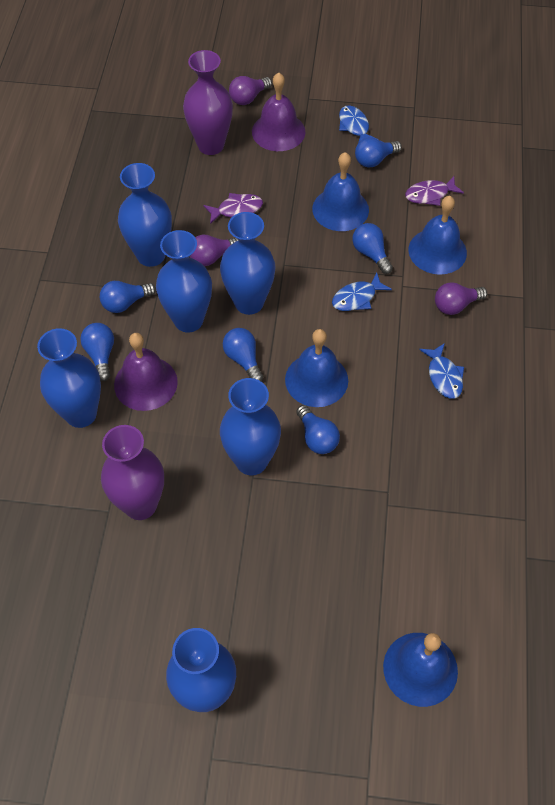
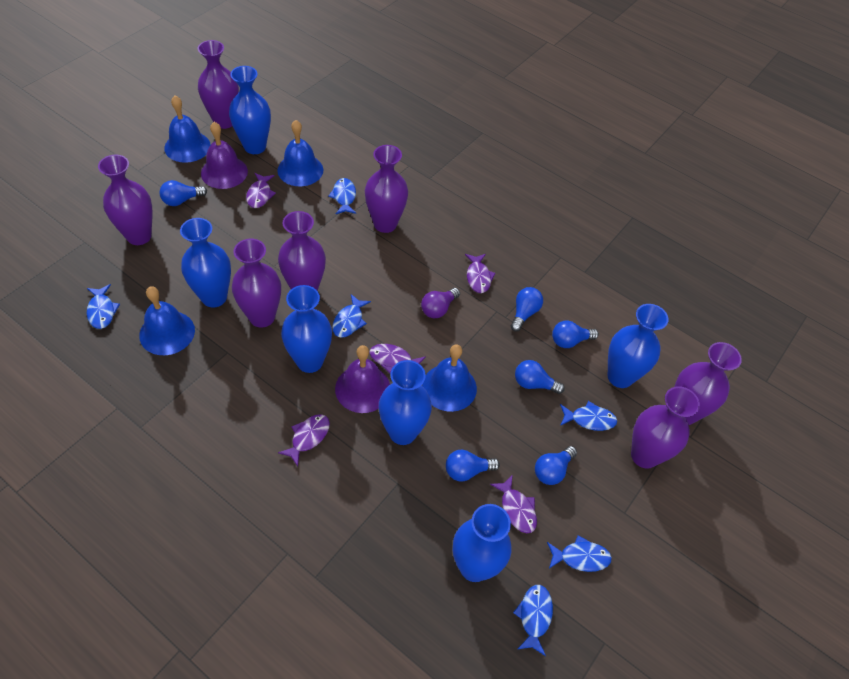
blue fish: [332,272,392,311] [339,105,379,143] [419,343,464,399] = 3 -> [87,284,120,329] [328,178,356,214] [332,294,371,338] [513,585,553,656] [547,535,612,572] [560,401,617,431] = 6
purple fish: [204,193,263,224] [405,176,464,206] = 2 -> [246,173,276,208] [278,414,330,467] [370,344,426,373] [465,254,496,293] [490,474,537,533] = 5
purple light bulb: [190,235,238,266] [229,76,272,105] [435,282,487,315] = 3 -> [421,288,460,318] = 1
purple vase: [101,425,164,520] [183,50,233,155] = 2 -> [98,155,152,245] [198,40,239,129] [232,239,281,328] [278,211,326,291] [365,145,408,233] [631,386,700,469] [674,342,742,425] = 7

